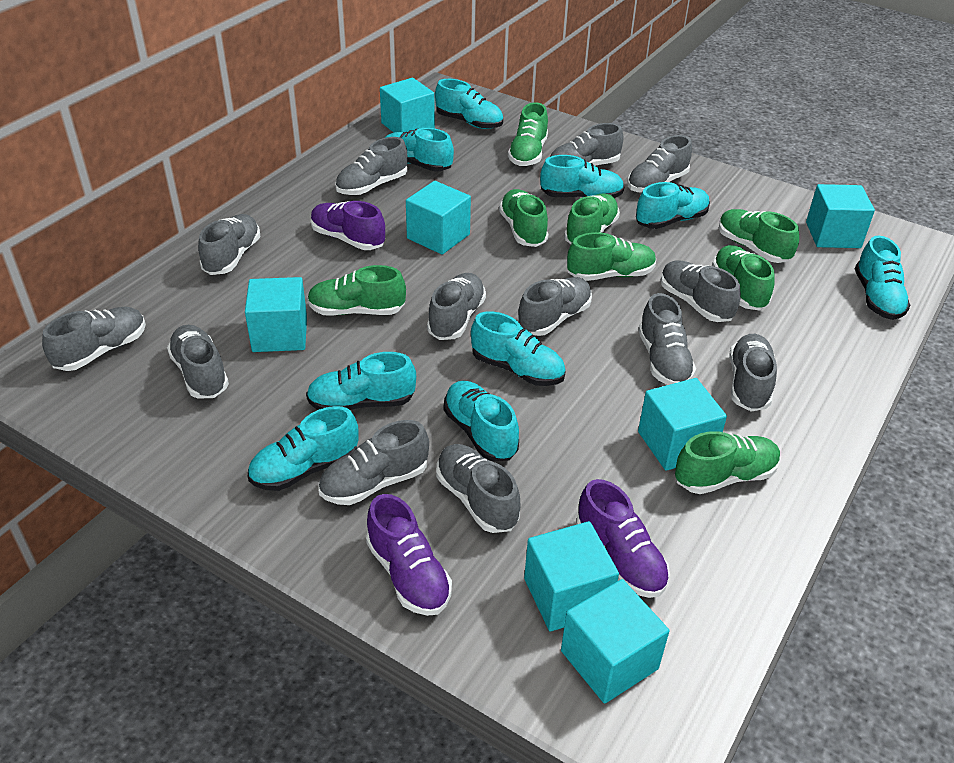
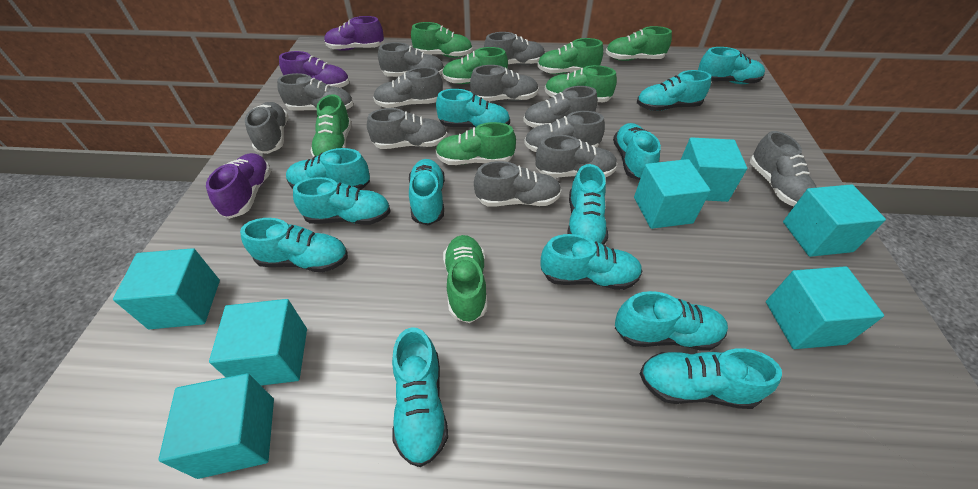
grey shoe: [42,307,146,371] [167,325,229,398] [198,214,260,275] [318,420,429,505] [335,137,407,195] [427,273,486,340] [436,444,520,533] [518,277,592,336] [550,123,624,166] [627,135,692,193] [638,293,696,385] [661,260,741,322] [729,334,777,412] = 13 -> [245,102,288,154] [277,73,353,111] [367,108,448,149] [373,67,443,108] [378,42,444,77] [470,65,539,101] [474,161,561,206] [484,32,545,65] [523,86,598,128] [524,111,605,152] [536,135,617,178] [750,131,817,207] = 12
turquoise shoe: [248,406,359,491] [306,352,416,410] [385,128,454,172] [435,79,503,129] [444,381,519,461] [471,311,566,386] [540,155,624,198] [636,182,710,229] [855,235,911,320] = 9 -> [240,218,348,272] [286,148,370,190] [293,177,391,225] [392,327,448,467] [409,159,445,226] [436,89,510,128] [541,234,642,290] [568,164,608,245] [613,123,661,180] [615,291,728,351] [637,70,711,111] [640,348,782,409] [698,47,765,84] = 13

